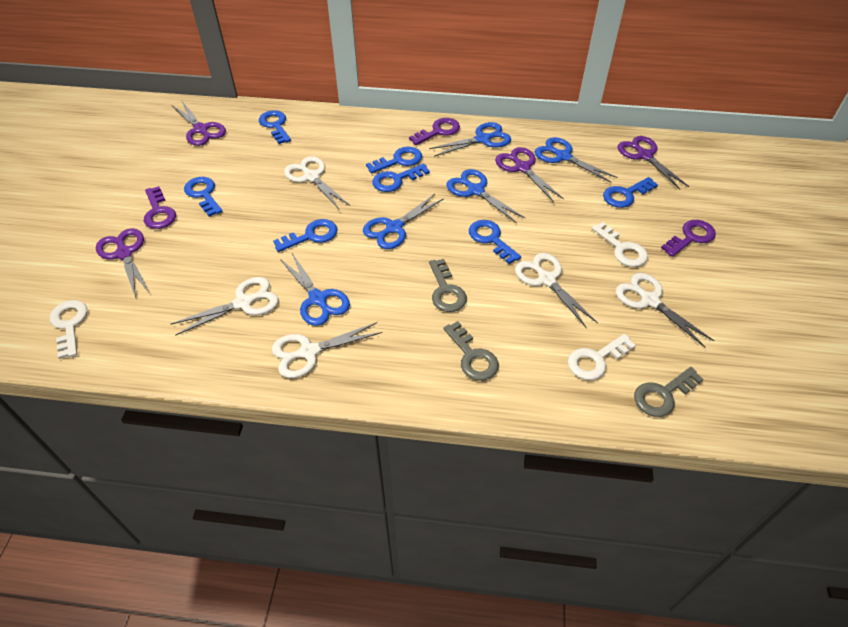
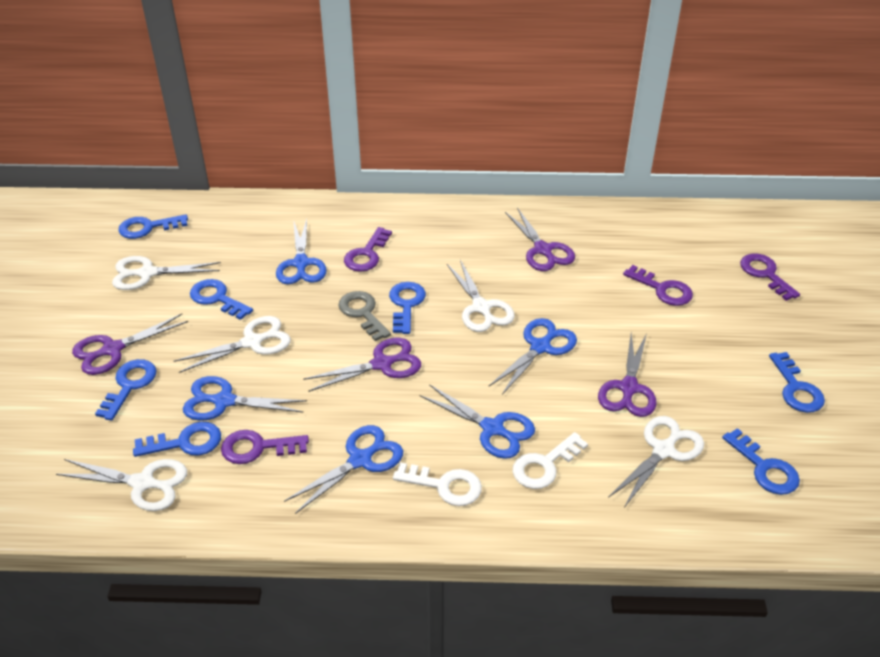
grey key: [429,259,467,312] [443,321,499,381] [634,367,704,417] = 3 -> [338,291,391,341] = 1
purple key: [144,186,176,229] [409,118,460,145] [661,220,716,257] = 3 -> [221,430,309,464] [344,227,392,272] [623,265,693,306] [740,254,800,301] = 4
white key: [50,300,87,359] [568,334,636,380] [592,222,648,267] = 3 -> [393,463,482,506] [513,432,588,489] = 2

